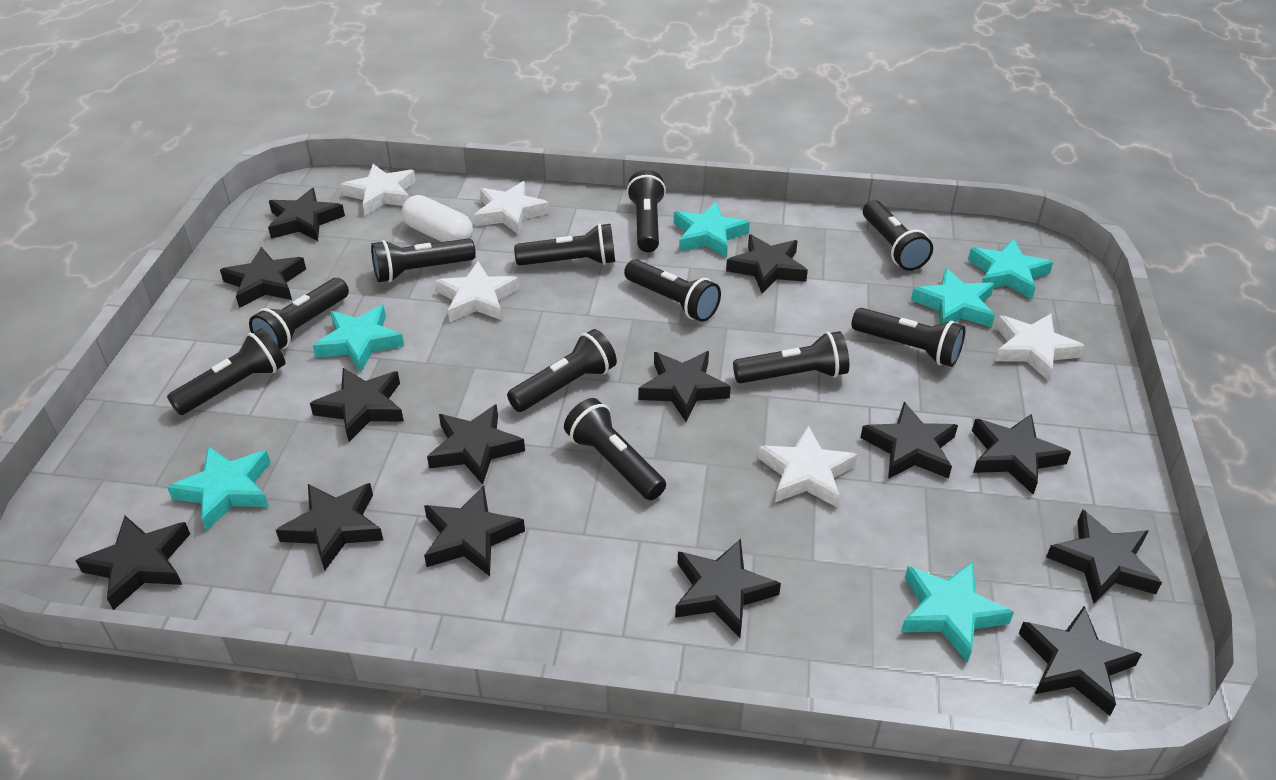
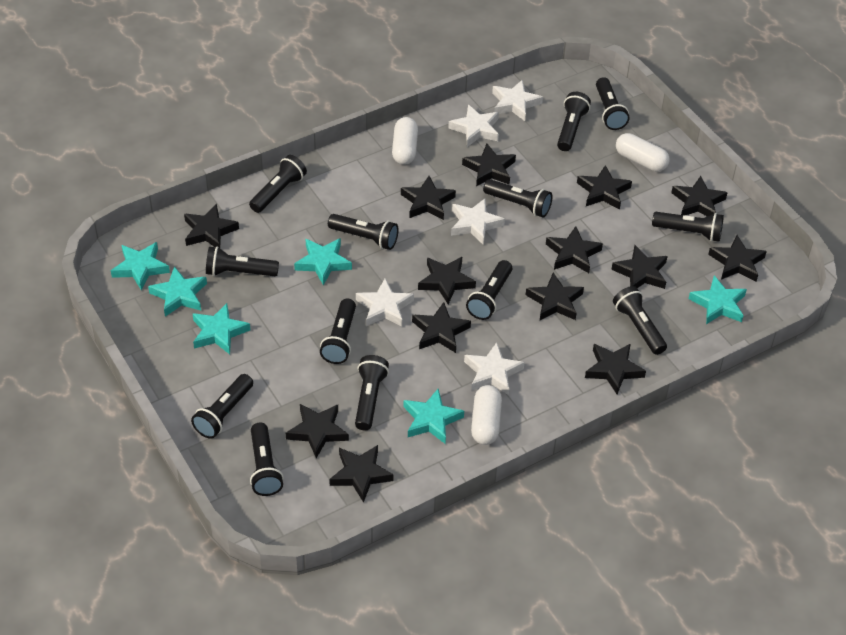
black flashlight: [167,328,285,415] [249,278,349,350] [371,238,476,282] [507,329,617,412] [514,223,615,266] [564,398,666,500] [624,259,721,322] [627,170,666,252] [733,331,849,383] [852,308,965,367] [863,200,933,271] = 11 -> [191,374,253,439] [206,246,279,276] [249,155,307,213] [250,423,283,496] [320,299,356,364] [328,214,399,250] [355,355,389,430] [466,260,512,320] [483,179,553,218] [557,92,591,151] [596,77,630,130] [613,286,667,355] [652,212,724,242] = 13
white capsule: [402,195,473,242] = 1 -> [392,117,418,165] [471,385,502,445] [616,133,670,172] = 3

